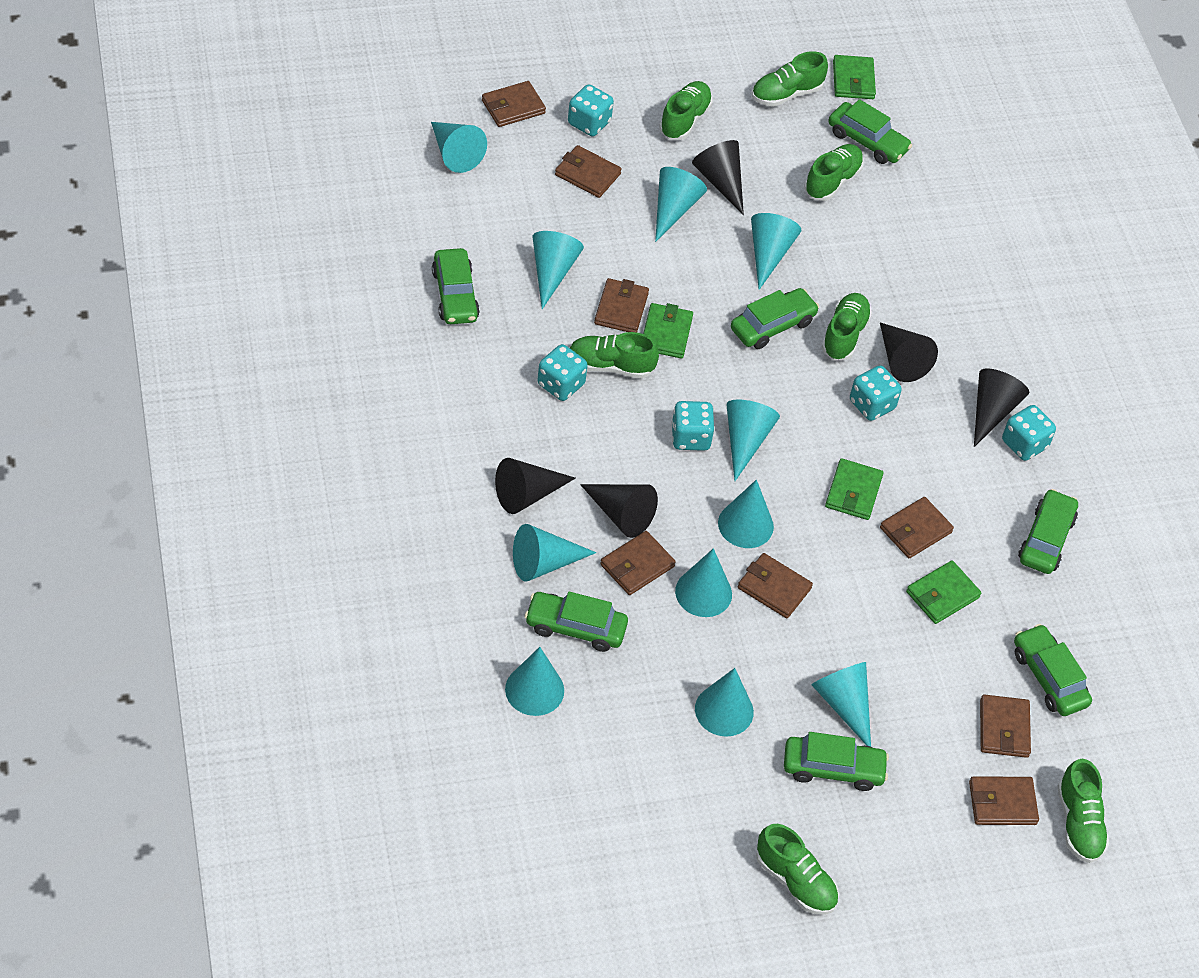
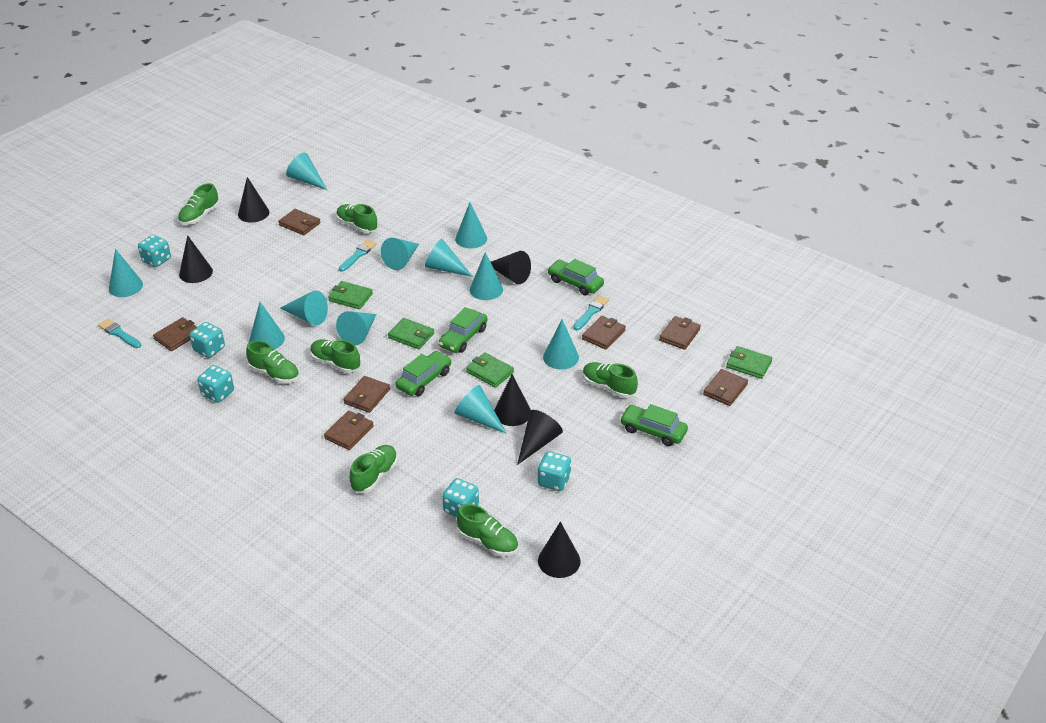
black cone: [495,458,576,514] [580,484,658,538] [692,140,744,215] [880,322,938,382] [974,368,1029,447] = 5 -> [179,235,213,283] [238,177,269,222] [491,251,531,284] [494,374,531,426] [517,410,563,465] [538,522,581,578] = 6
brown wallet: [482,81,546,127] [555,145,622,198] [594,278,649,332] [600,531,676,595] [738,553,813,618] [880,497,954,558] [969,776,1039,825] [980,694,1031,758] = 8 -> [153,317,197,351] [278,209,320,235] [324,411,374,450] [343,376,390,413] [582,316,626,350] [659,316,701,350] [703,369,748,406] = 7
green car: [432,248,480,324] [525,591,628,652] [731,288,819,349] [784,732,889,791] [828,99,912,164] [1014,624,1092,716] [1018,489,1078,574] = 7 -> [396,351,452,396] [439,307,487,353] [547,259,604,295] [620,404,688,446] = 4
turquoise brush: none = 0 -> [98,318,141,348] [339,239,377,272] [573,295,609,330] = 3

